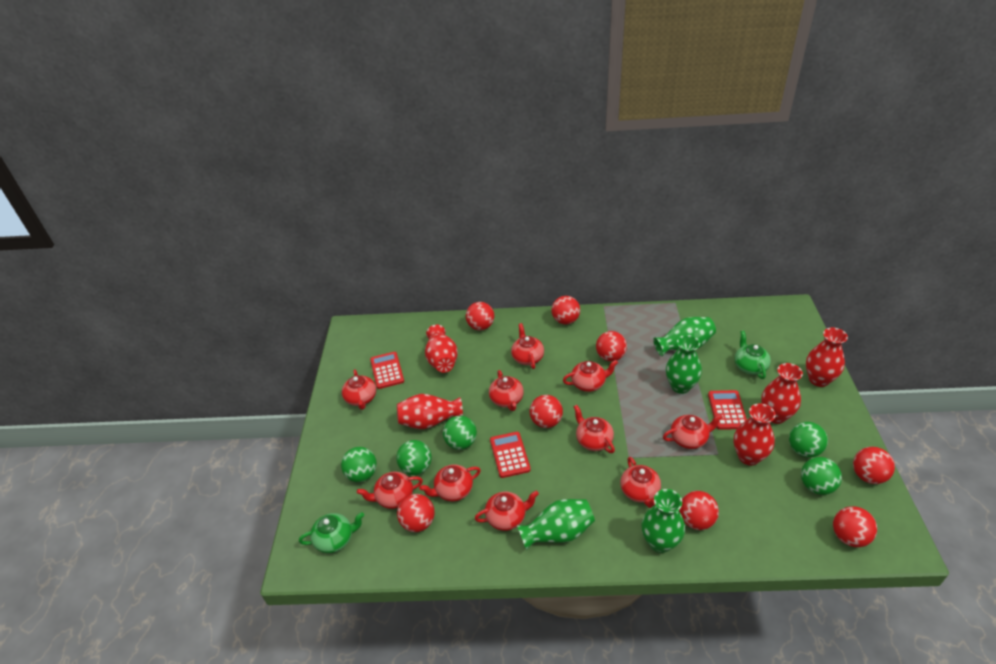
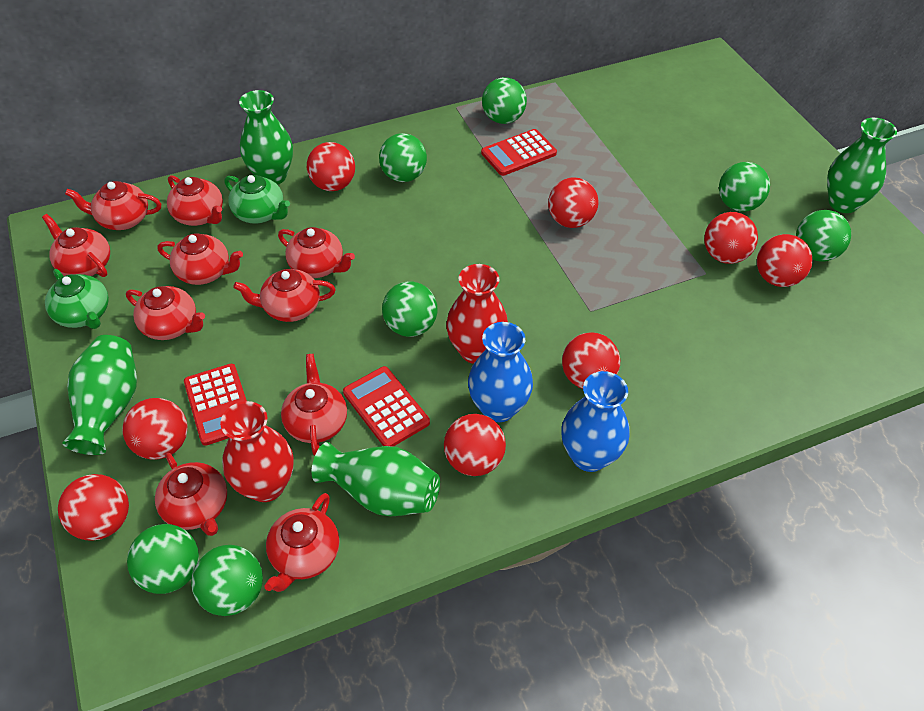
blue vase: none = 0 -> [468,322,533,422] [561,371,629,472] = 2
green ball: [341,447,377,482] [396,440,432,475] [443,416,477,450] [789,422,828,458] [801,457,842,495] = 5 -> [127,524,199,594] [191,545,263,616] [379,133,427,182] [382,281,438,337] [482,77,527,124] [719,162,770,212] [796,210,851,262] = 7
red vase: [397,394,463,429] [425,325,458,373] [734,403,776,465] [761,363,803,424] [806,327,848,387] = 5 -> [220,401,294,502] [446,264,508,364] = 2

